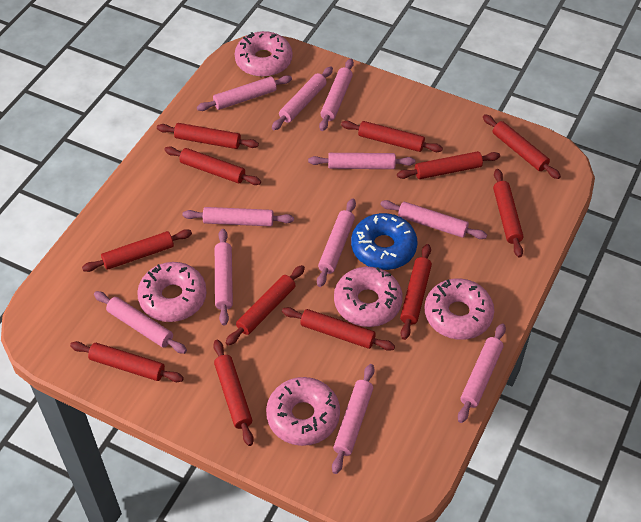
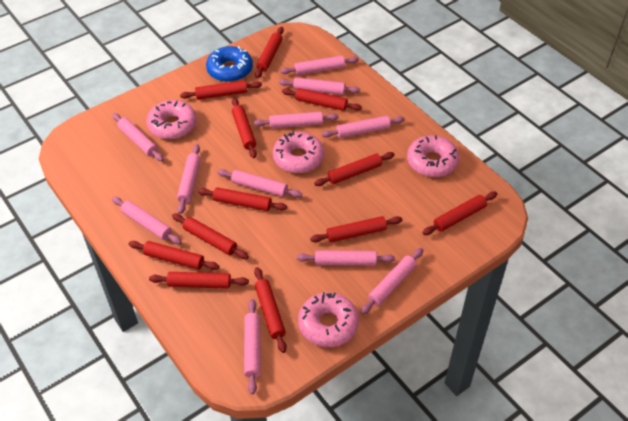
pink donut: [137,262,207,322] [235,31,293,77] [266,377,340,446] [334,267,403,327] [425,278,494,340] = 5 -> [146,100,197,139] [273,131,324,173] [298,292,359,347] [407,135,459,177] = 4

